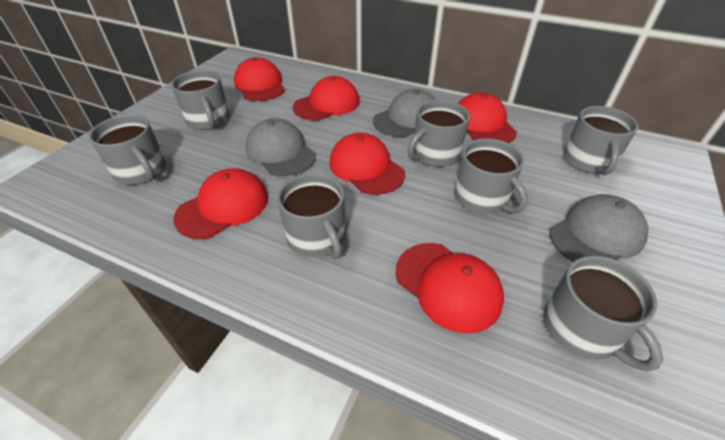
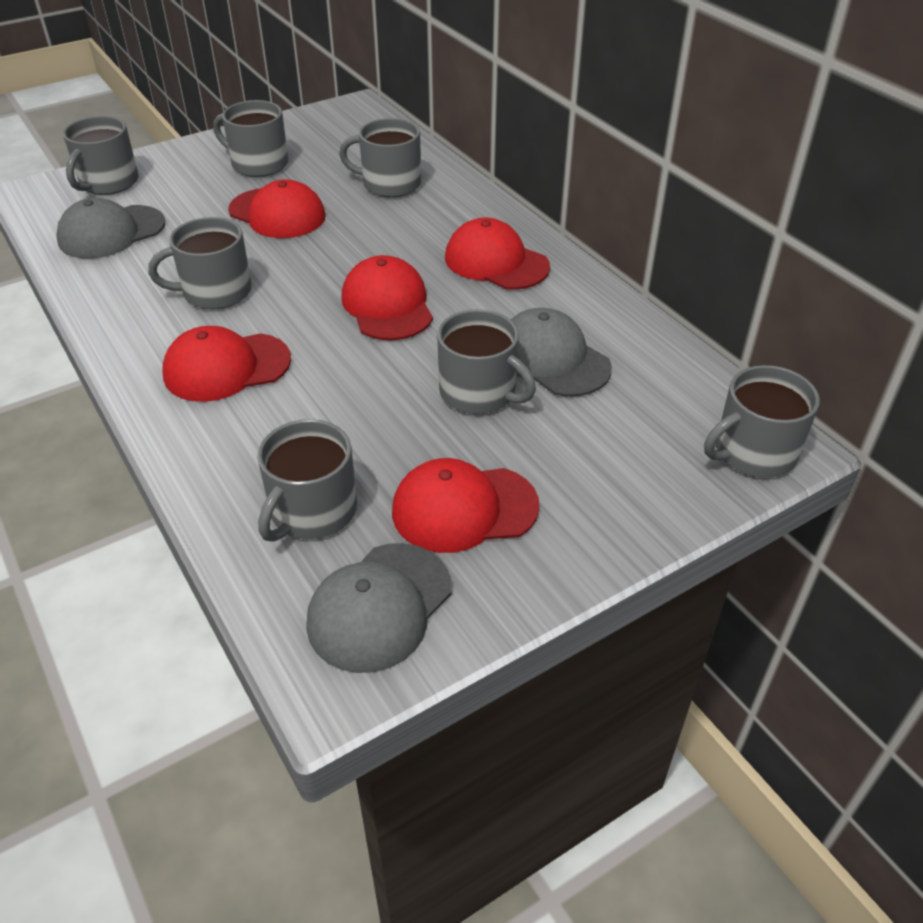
red cap: [173,168,268,239] [234,57,285,101] [293,76,360,120] [329,133,405,195] [395,243,504,334] [458,92,517,143] = 6 -> [162,326,291,402] [228,179,326,238] [341,255,433,341] [392,458,540,553] [445,218,550,290] = 5

